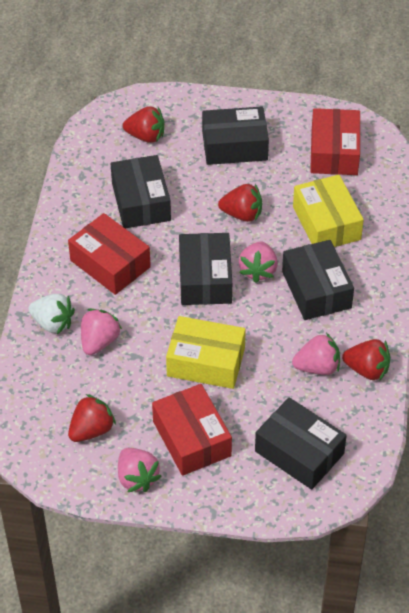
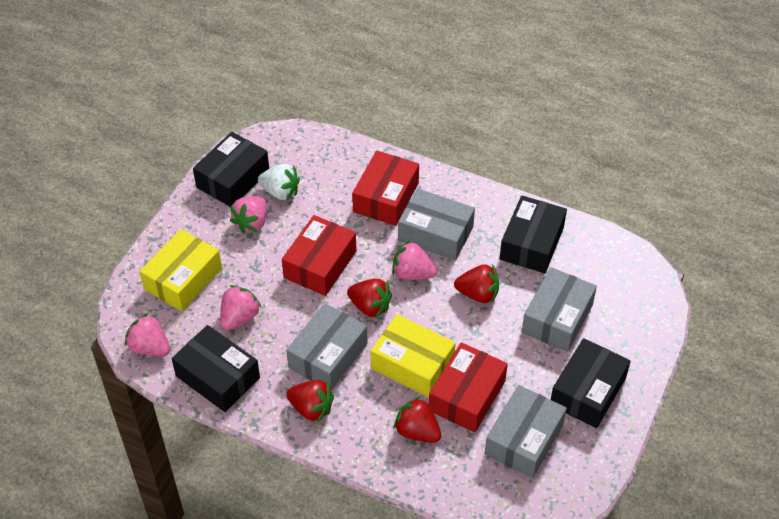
black box: [111,155,171,228] [179,233,232,305] [202,107,269,165] [255,397,347,490] [282,240,354,320] = 5 -> [172,325,260,412] [193,132,269,207] [500,195,567,273] [551,338,631,428] = 4
grey box: none = 0 -> [286,303,368,390] [398,188,475,261] [485,385,567,478] [522,267,597,352] = 4

